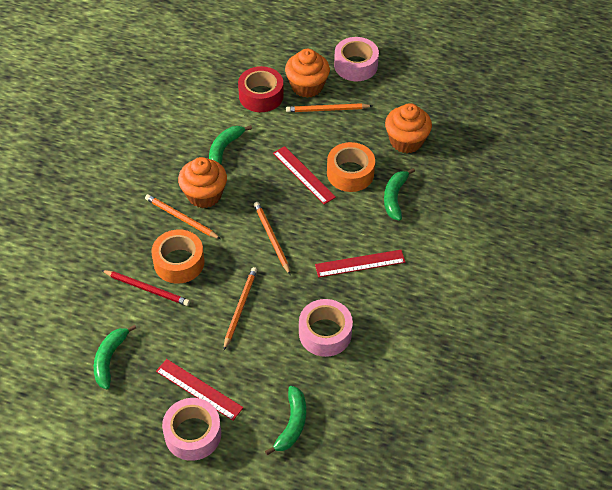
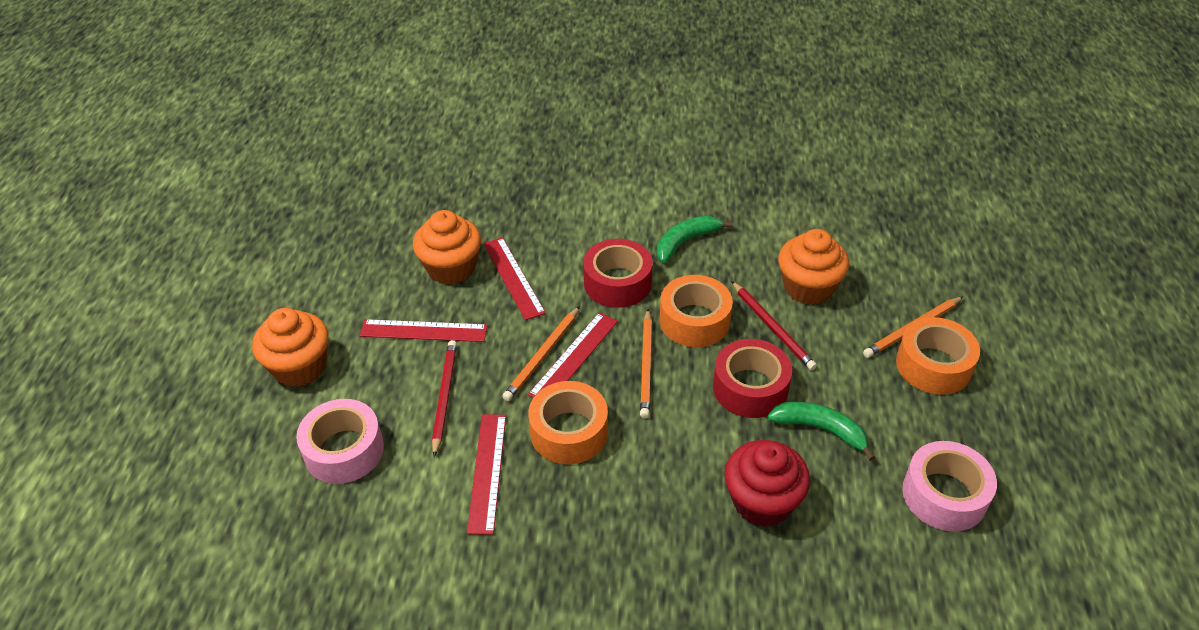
green banana: [94,325,136,390] [209,125,252,164] [265,386,306,455] [384,168,415,221] = 4 -> [657,216,733,263] [768,402,875,461] = 2
orange pencil: [145,194,221,239] [224,267,257,350] [254,202,290,275] [286,103,372,112] = 4 -> [502,306,580,401] [640,309,652,419] [863,296,963,358] = 3
orange tape: [151,229,204,284] [327,142,375,192] = 2 -> [528,381,608,464] [660,275,733,347] [896,317,980,395] = 3
pink tape: [162,398,221,461] [299,299,353,357] [334,37,379,81] = 3 -> [296,399,384,484] [902,441,997,531] = 2
red cupcake: none = 0 -> [725,440,810,527] = 1
red pencil: [101,270,190,306] = 1 -> [432,340,457,457] [731,281,817,370] = 2
red ruler: [156,359,244,421] [273,146,336,205] [315,250,405,277] = 3 -> [359,319,488,342] [467,415,506,535] [483,237,546,320] [528,312,618,398] = 4
red tape: [238,66,284,112] = 1 -> [583,239,652,308] [713,339,792,418] = 2

